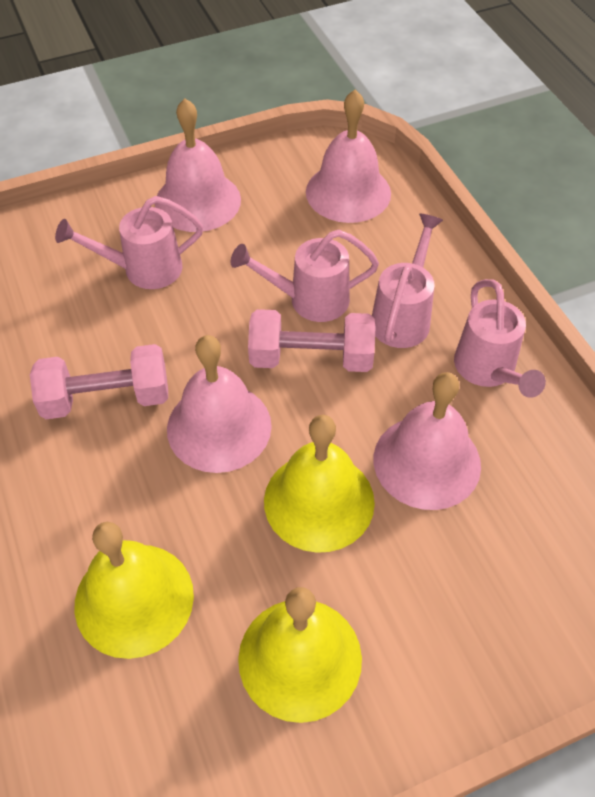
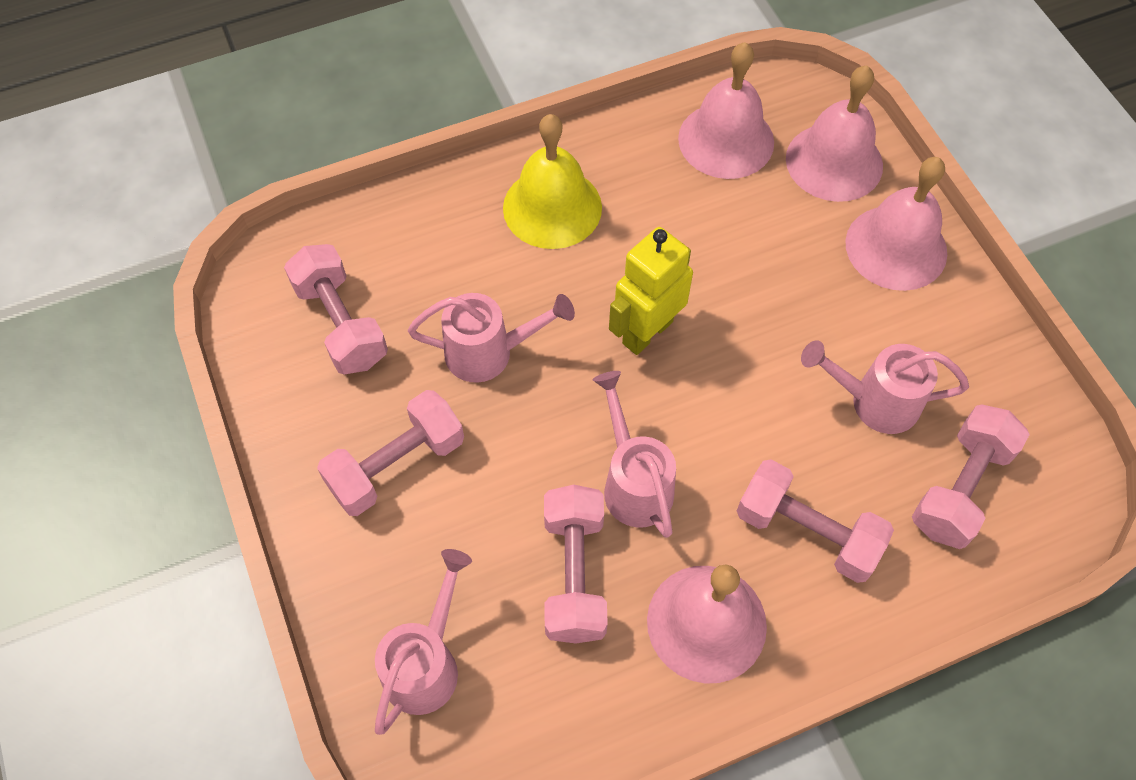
pink dumbbell: [30,344,168,419] [248,309,375,372] = 2 -> [284,244,388,375] [317,390,464,516] [544,485,608,644] [737,459,894,583] [912,404,1030,549] = 5
yellow bell: [75,522,194,659] [238,587,362,723] [264,415,375,553] = 3 -> [503,114,602,249] = 1
yellow robot: none = 0 -> [609,227,693,355] = 1

